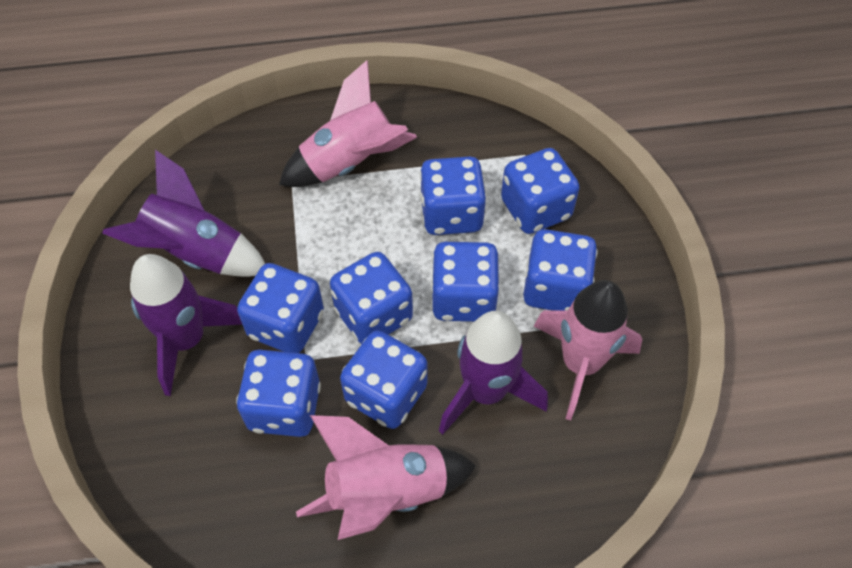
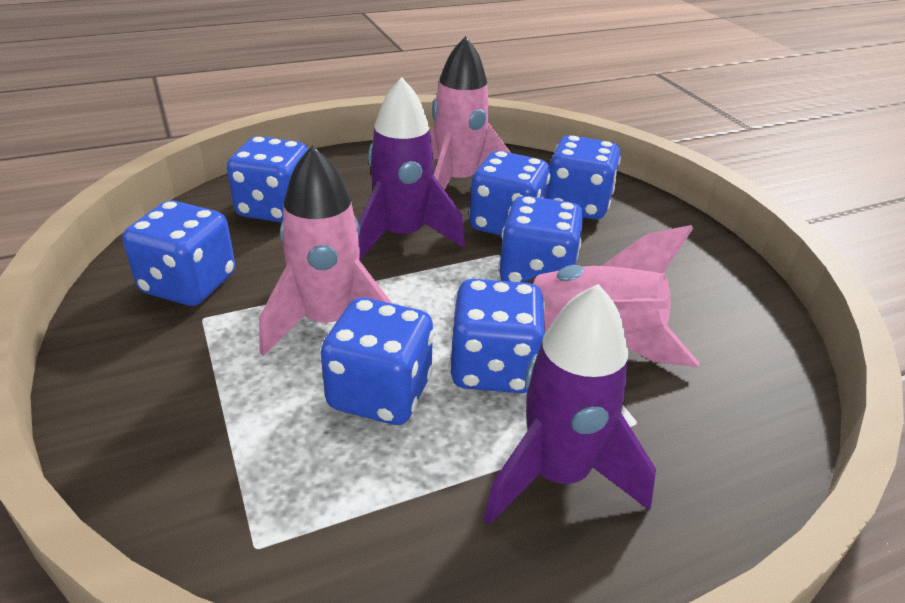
blue dice: [236,350,321,437] [237,263,324,353] [330,252,413,344] [340,330,428,429] [420,157,487,235] [431,242,500,322] [501,148,580,234] [523,229,598,311] = 8 -> [122,200,235,306] [227,136,308,223] [321,298,434,425] [449,279,545,393] [469,151,550,236] [498,196,583,282] [546,135,621,219] = 7
purple rocket: [102,150,265,277] [130,254,242,396] [439,311,548,435] = 3 -> [358,77,465,260] [483,284,656,524] = 2

